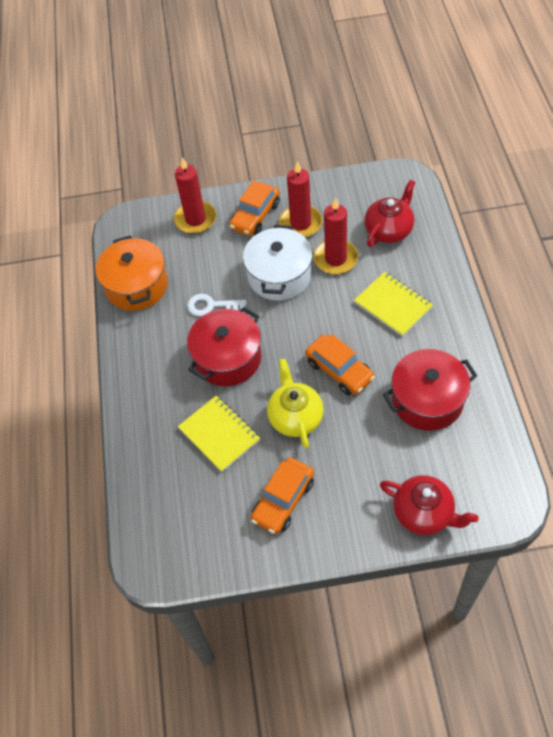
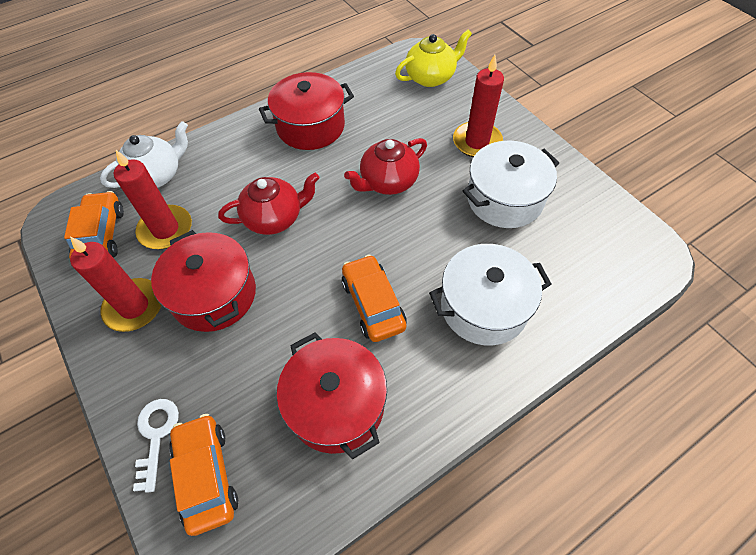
orange pot: [96,235,168,311] = 1 -> none = 0
red pot: [187,307,261,386] [383,349,478,431] = 2 -> [151,230,256,332] [259,72,354,150] [277,332,387,459] = 3
white pot: [243,225,313,300] = 1 -> [429,244,552,345] [463,140,559,228] = 2
white teapot: none = 0 -> [100,121,188,188] = 1
yellow notebook: [178,396,260,472] [354,272,433,337] = 2 -> none = 0

